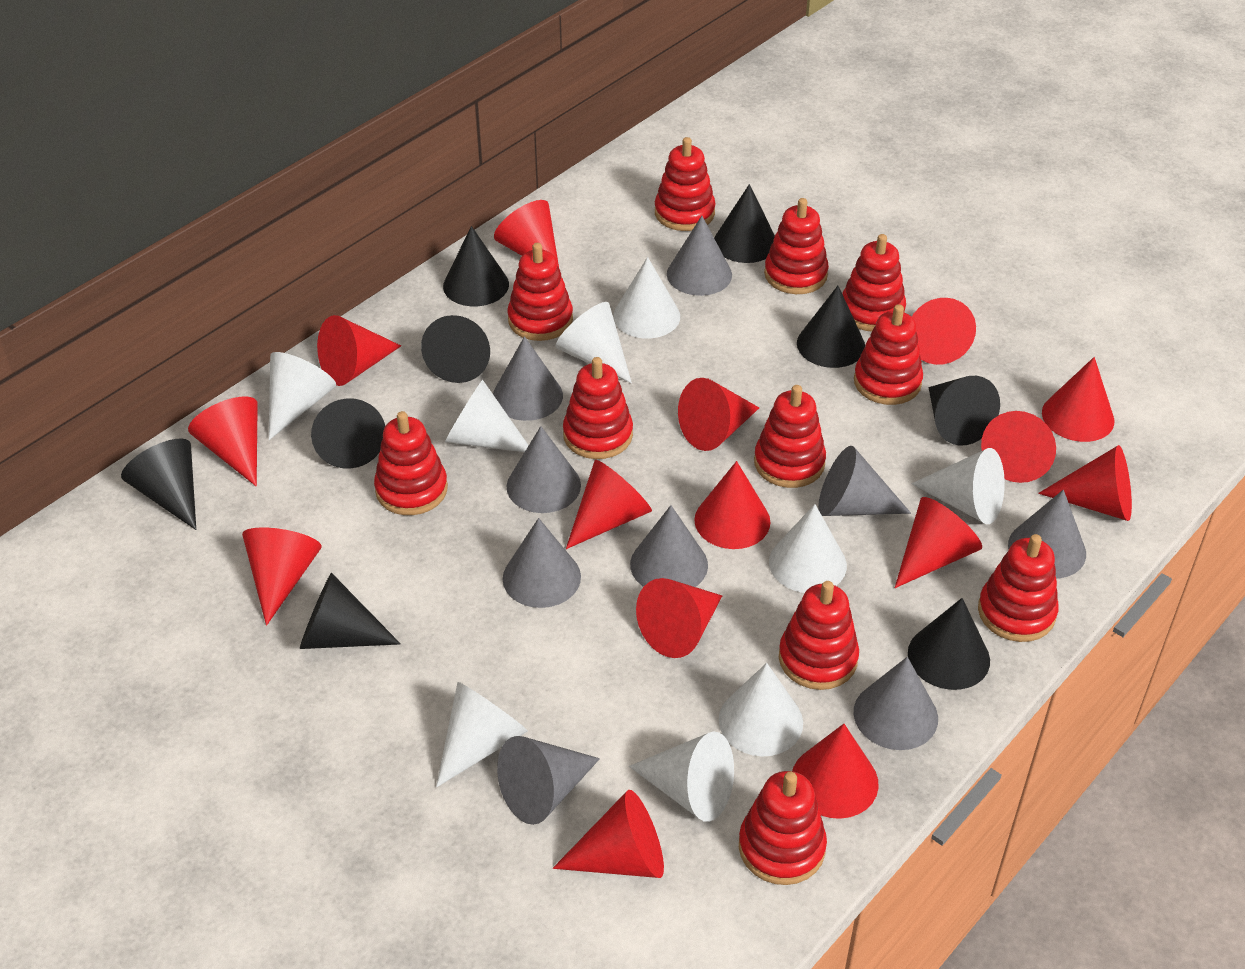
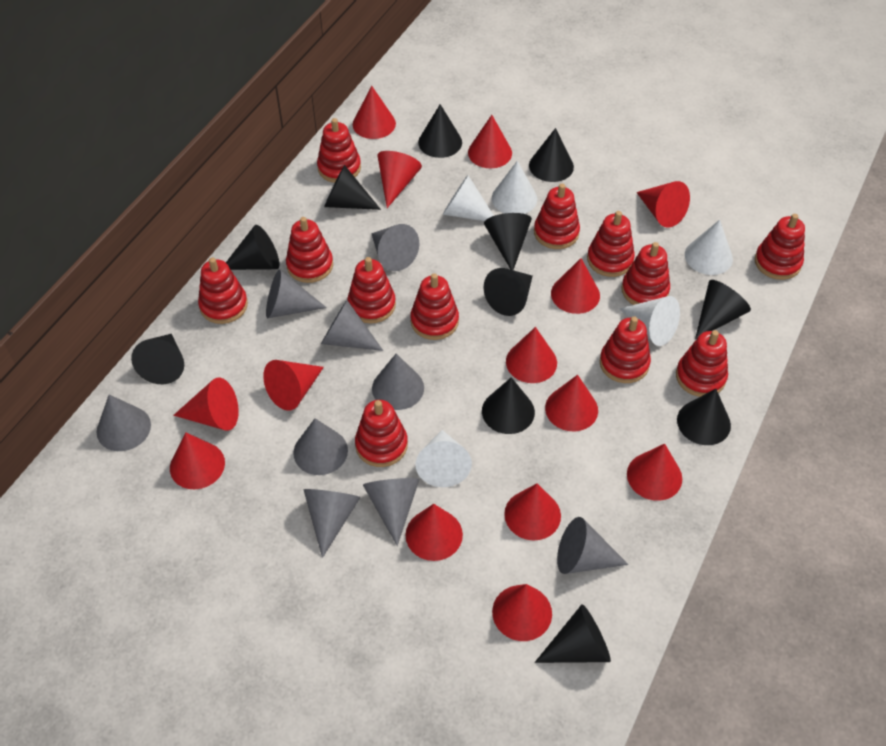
black cone: [121,438,196,530] [300,573,401,649] [311,398,385,469] [421,315,490,383] [443,226,509,306] [714,184,775,263] [797,286,865,368] [908,598,990,690] [929,376,1000,446] = 9 -> [131,334,184,384] [226,225,279,270] [324,165,381,210] [418,104,462,158] [482,377,535,434] [484,213,532,270] [484,268,533,316] [529,128,574,182] [535,604,611,663] [677,389,731,445] [695,280,751,340] = 11
red cone: [188,397,258,486] [242,527,322,626] [317,315,401,386] [494,200,559,267] [553,790,664,878] [566,460,652,549] [636,578,722,658] [678,378,759,451] [694,461,770,549] [792,724,879,819] [895,497,982,588] [912,298,976,365] [981,411,1056,483] [1038,445,1132,521] [1042,357,1114,442] = 15 -> [170,432,225,489] [173,377,239,431] [263,360,324,411] [353,86,396,139] [377,151,422,208] [406,504,463,561] [468,115,512,168] [492,584,552,641] [504,483,561,541] [506,327,557,383] [545,375,598,431] [551,258,600,314] [627,444,682,501] [636,181,690,228] = 14
red stacking toy: [374,411,448,515] [508,243,573,341] [563,357,633,459] [655,137,715,231] [739,771,827,885] [754,385,826,488] [764,198,829,294] [779,581,859,690] [842,234,906,332] [854,304,923,405] [978,534,1059,642] = 11 -> [198,257,248,324] [286,217,333,283] [317,118,361,183] [347,257,396,324] [355,400,408,467] [410,273,459,340] [534,184,580,249] [587,211,635,277] [600,317,651,383] [621,242,670,305] [676,330,728,397] [755,214,805,280] = 12
white cone: [269,352,336,440] [436,682,528,787] [445,380,529,452] [555,302,632,384] [613,257,680,338] [629,731,734,822] [719,663,803,756] [769,504,847,593] [911,448,1005,524] = 9 -> [416,430,472,487] [442,175,494,221] [492,161,537,214] [619,296,680,346] [685,220,733,275] = 5

